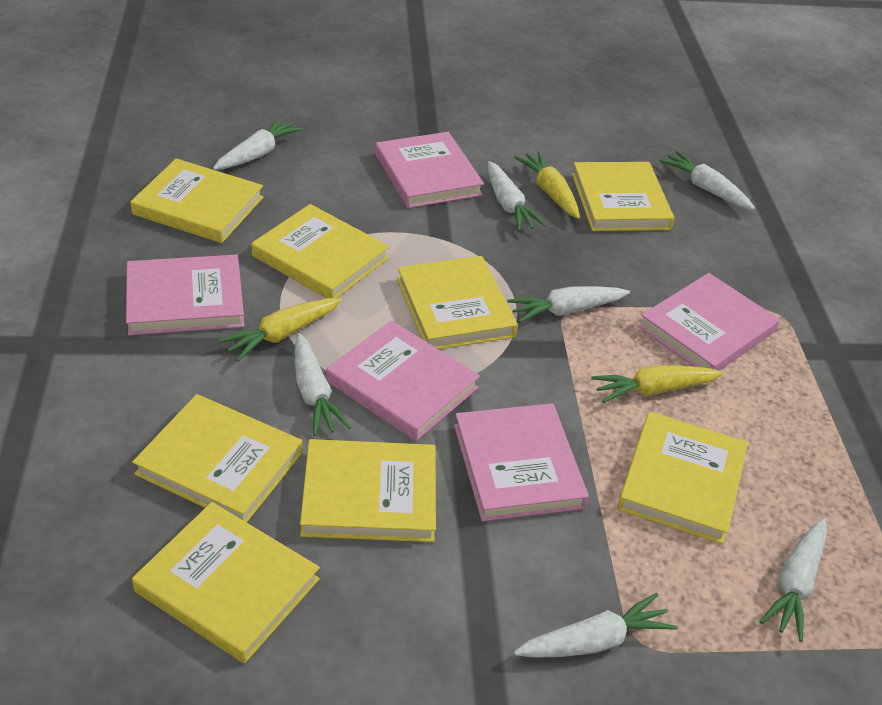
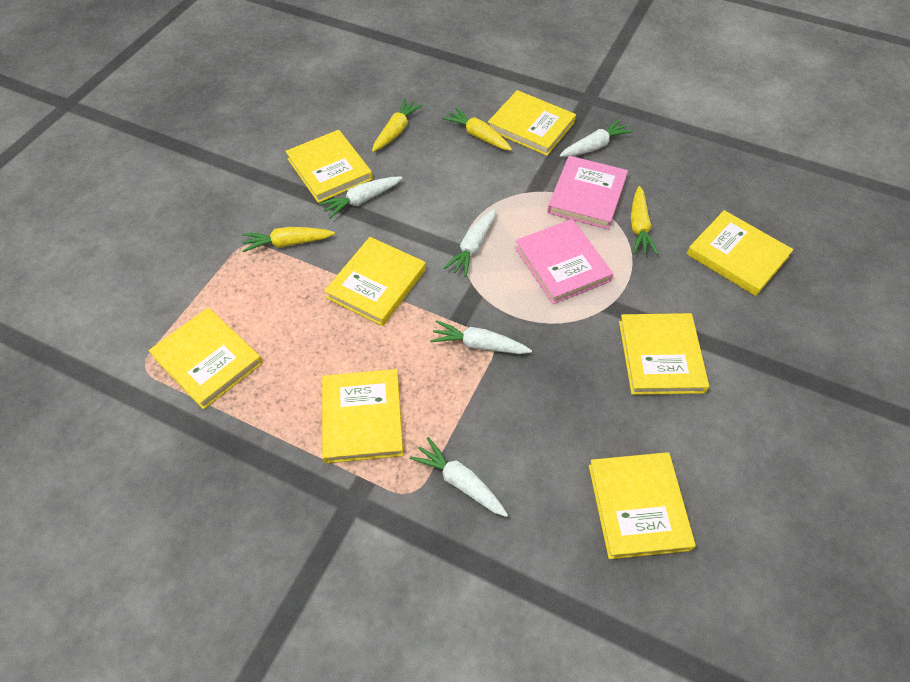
pink book: [126,255,245,335] [326,321,480,441] [375,132,484,208] [454,403,589,521] [638,273,780,371] = 5 -> [515,219,613,304] [547,156,628,229] = 2
white carrot: [213,117,303,170] [295,333,351,436] [488,161,547,231] [507,286,630,323] [514,593,678,658] [659,151,755,210] [760,518,827,642] = 7 -> [319,177,402,219] [410,437,508,517] [430,320,532,354] [444,209,496,277] [559,119,633,157] = 5
yellow carrot: [219,298,342,362] [514,151,580,219] [591,365,724,403] = 3 -> [242,227,335,252] [372,98,423,152] [442,107,512,151] [631,186,658,255] = 4

